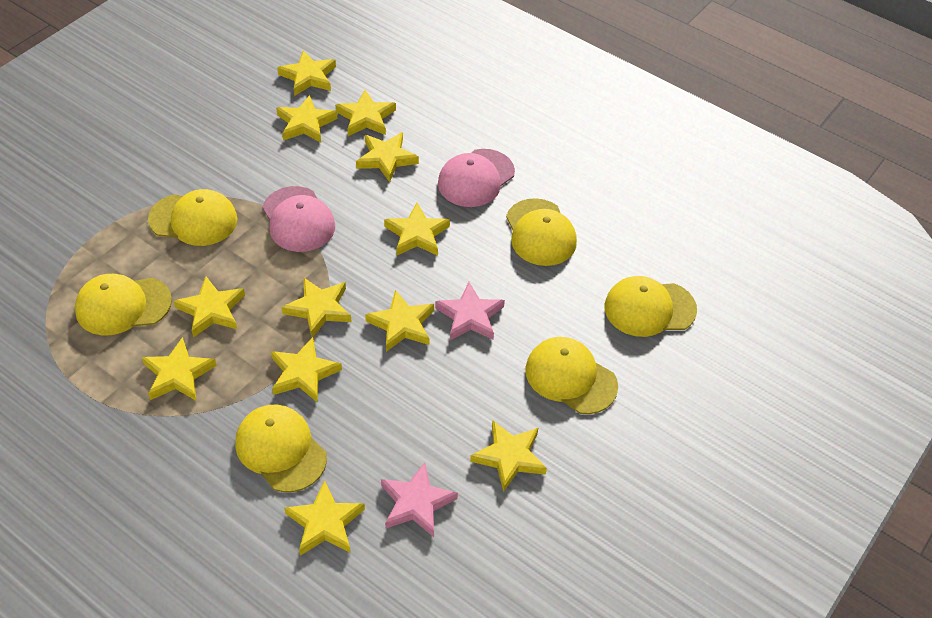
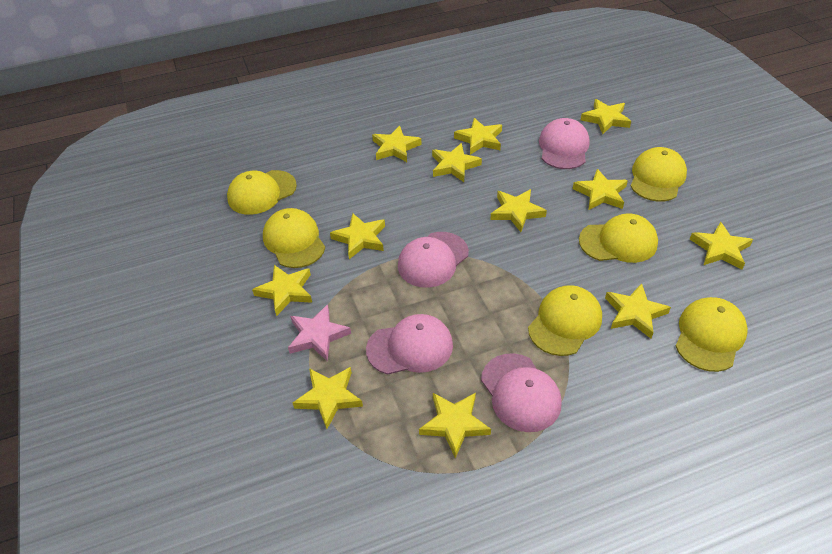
pink cap: [262,186,335,252] [438,149,515,207] = 2 -> [366,314,453,375] [398,232,469,288] [481,353,562,432] [539,118,590,169] = 4
pink star: [381,462,458,537] [435,282,505,340] = 2 -> [288,304,351,361] = 1

